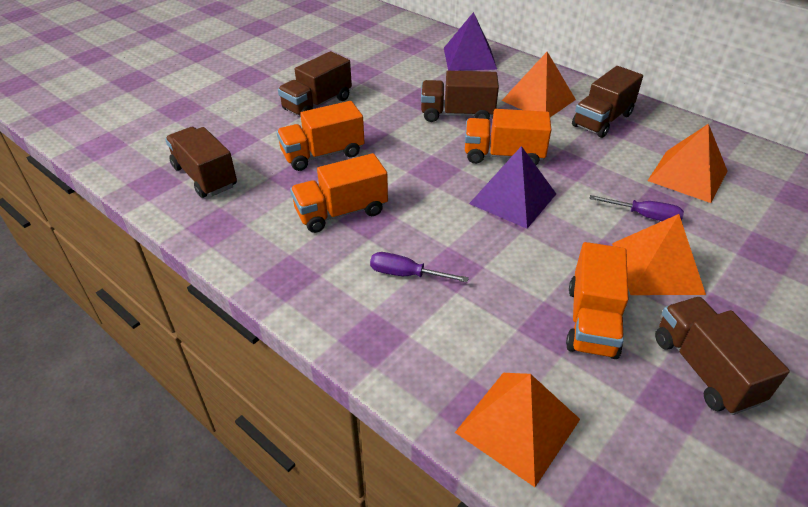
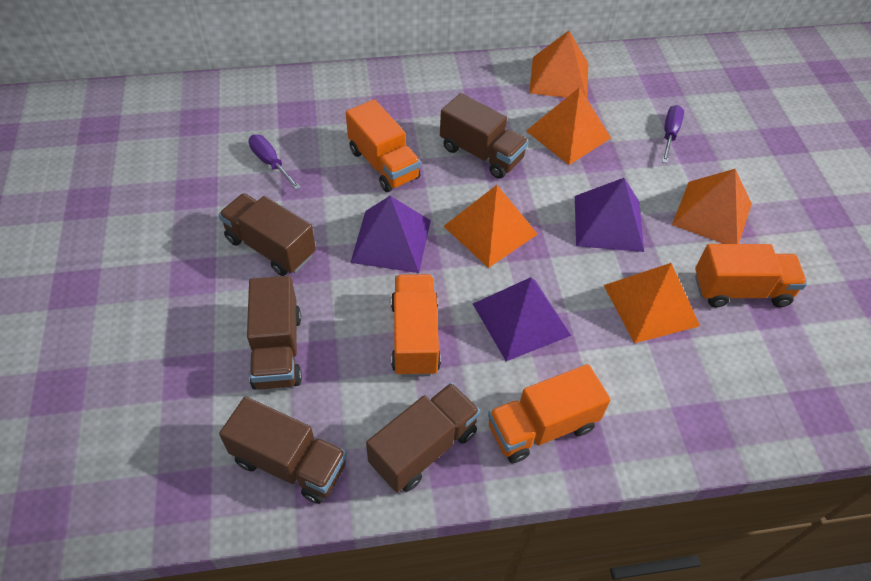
orange pyramid: [455,373,580,487] [502,52,576,117] [612,214,706,295] [647,124,727,203] = 4 -> [443,185,538,268] [526,87,611,165] [529,31,588,98] [604,263,700,343] [672,169,752,244] = 5
purple pyramid: [444,12,497,71] [469,146,556,229] = 2 -> [350,196,431,273] [473,277,571,361] [575,178,644,252] = 3

